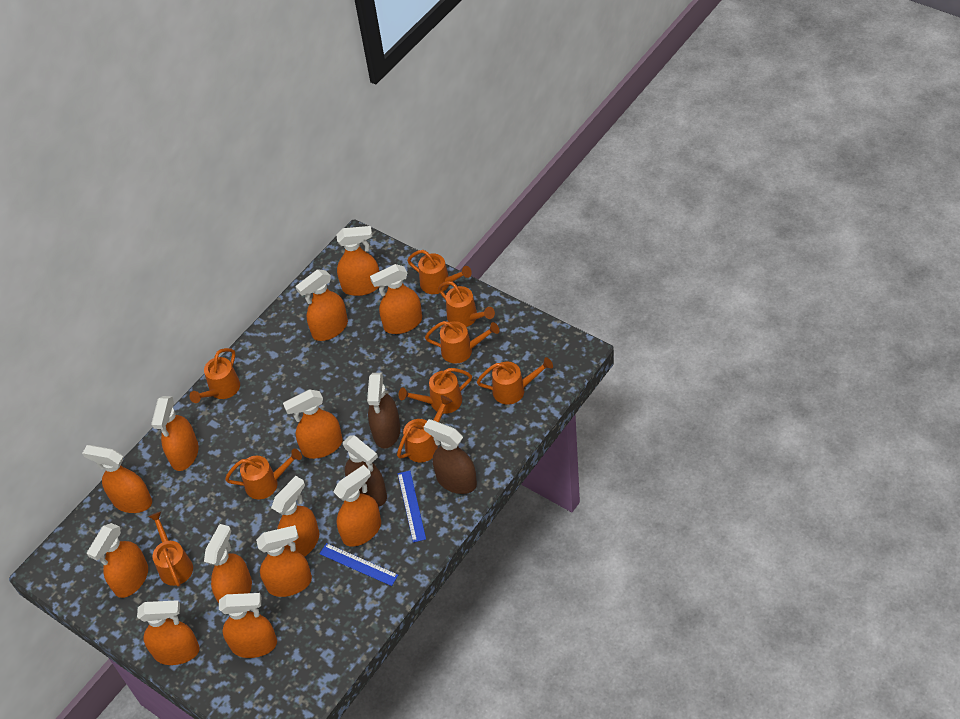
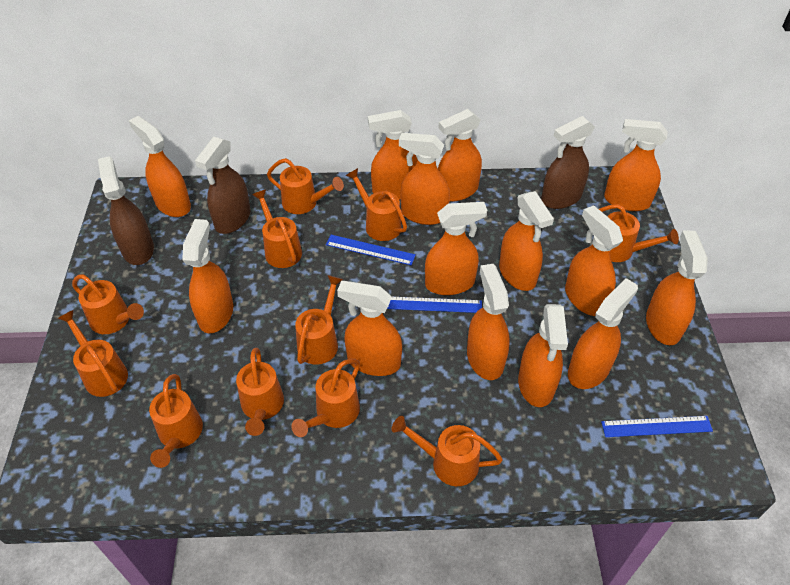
blue ruler: [320,543,398,586] [398,471,426,543] = 2 -> [326,235,416,265] [387,297,482,313] [601,416,713,437] = 3
orange spray bottle: [82,445,152,513] [87,523,148,598] [137,600,200,665] [151,396,199,471] [204,524,252,603] [219,593,277,658] [256,525,312,597] [271,476,319,557] [283,389,343,459] [295,269,348,341] [333,465,381,547] [336,226,380,296] [370,264,422,334] = 13 -> [129,116,191,217] [182,219,233,333] [337,281,402,376] [368,110,417,200] [399,133,450,225] [425,202,487,295] [438,109,482,202] [467,264,510,380] [499,191,554,291] [518,304,568,407] [565,205,623,316] [568,278,638,389] [604,119,668,211] [646,231,708,345] = 14
orange watering can: [148,512,193,587] [190,348,240,403] [225,449,302,499] [397,395,452,463] [398,368,472,414] [407,250,472,294] [425,321,499,364] [438,281,495,327] [477,357,553,405] = 9 -> [58,310,128,397] [72,274,144,334] [149,374,203,468] [236,348,284,436] [252,190,302,268] [267,158,344,214] [291,359,360,437] [295,275,343,364] [346,168,407,241] [392,416,503,486] [599,204,679,262] = 11

